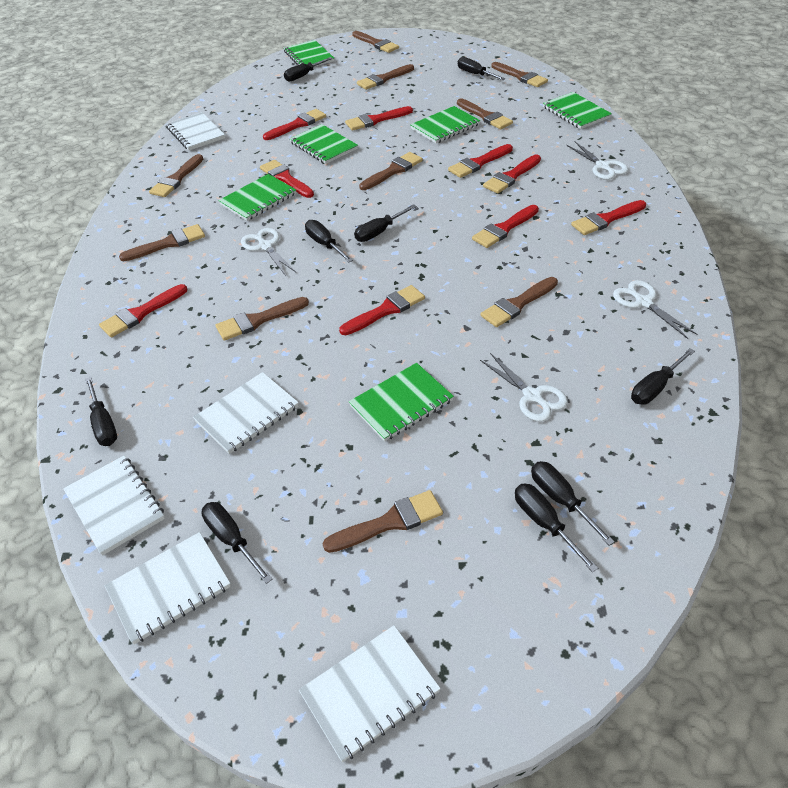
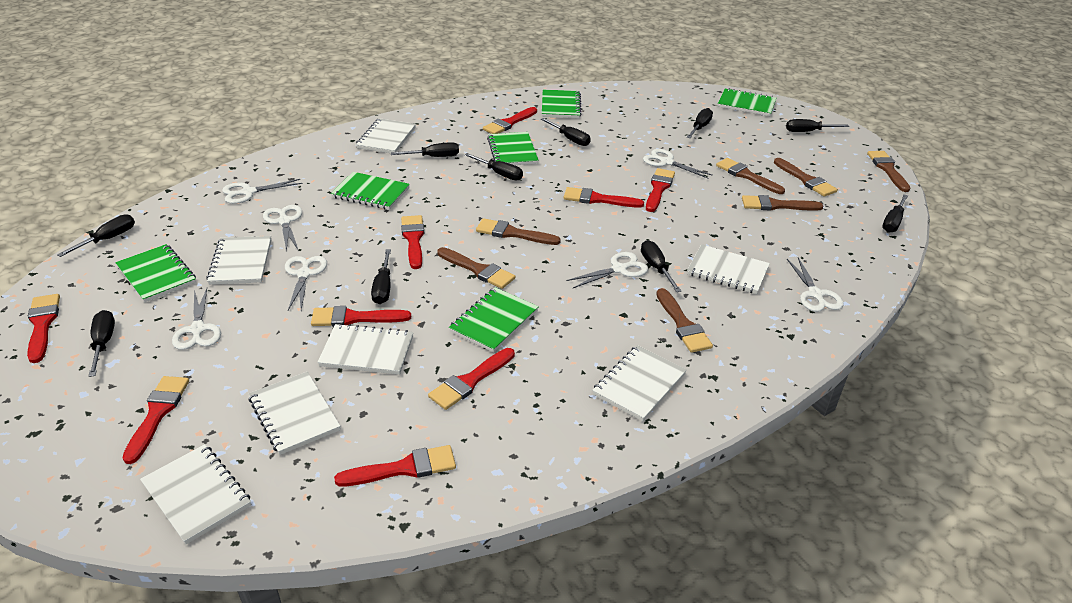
black screwdriver: [85,377,117,446] [201,502,272,584] [284,57,333,82] [305,220,353,262] [354,204,417,242] [458,57,505,80] [515,483,598,572] [531,461,615,546] [631,348,695,405] = 9 -> [57,214,135,257] [89,310,115,377] [371,249,391,304] [391,142,459,157] [465,153,523,181] [540,118,591,146] [641,240,681,292] [687,108,713,138] [786,119,849,132] [882,194,908,233] = 10
brown brush: [119,224,205,261] [149,154,203,197] [216,297,309,341] [323,490,443,553] [352,31,399,53] [357,64,414,90] [359,152,423,190] [457,99,513,129] [480,277,558,327] [491,62,548,87] = 10 -> [437,247,515,289] [476,218,561,245] [656,288,713,353] [716,158,785,194] [742,195,823,211] [774,158,838,197] [867,151,910,192] = 7
white notebook: [63,456,165,556] [105,532,231,644] [166,112,225,150] [193,372,299,454] [299,625,441,762] = 5 -> [140,444,251,544] [206,236,271,285] [248,372,340,455] [318,323,413,375] [356,118,416,153] [592,345,687,421] [687,244,770,294] = 7
white scissors: [241,228,296,276] [480,353,568,422] [566,141,628,180] [613,280,697,339] = 4 -> [172,288,221,350] [222,179,303,204] [263,205,302,252] [285,256,327,310] [567,252,648,288] [643,149,713,179] [787,258,844,312] = 7

